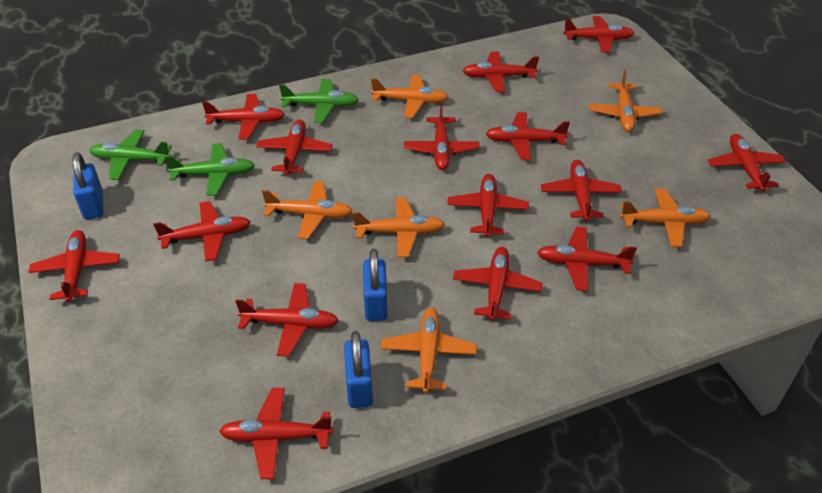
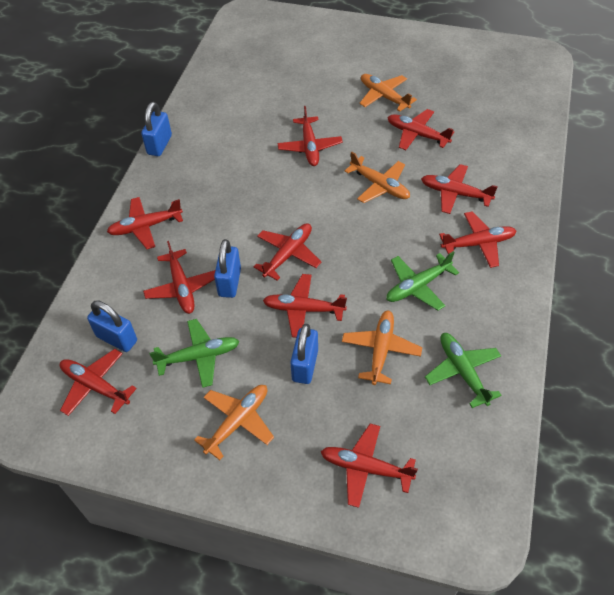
blue padlock: [72,152,103,219] [344,331,373,408] [363,249,388,321] = 3 -> [87,301,137,352] [141,102,172,156] [214,239,241,298] [290,324,318,384] = 4
orange plane: [262,181,353,239] [352,197,445,258] [371,75,448,118] [381,307,477,394] [589,70,663,132] [620,188,711,247] = 6 -> [194,385,274,460] [342,310,422,385] [344,152,410,203] [359,74,417,112] = 4
red plane: [29,230,120,302] [153,201,251,262] [202,94,285,140] [219,388,333,479] [235,283,339,357] [256,119,332,175] [404,103,480,170] [447,174,529,237] [453,247,542,321] [462,52,539,92] [486,112,570,160] [537,226,637,291] [541,160,622,221] [563,16,634,52] [708,134,786,191] = 15 -> [60,349,137,416] [107,197,183,249] [143,241,215,314] [254,223,321,281] [263,274,347,338] [277,106,343,166] [320,424,418,508] [387,109,454,150] [421,164,498,214] [439,211,516,268] = 10

